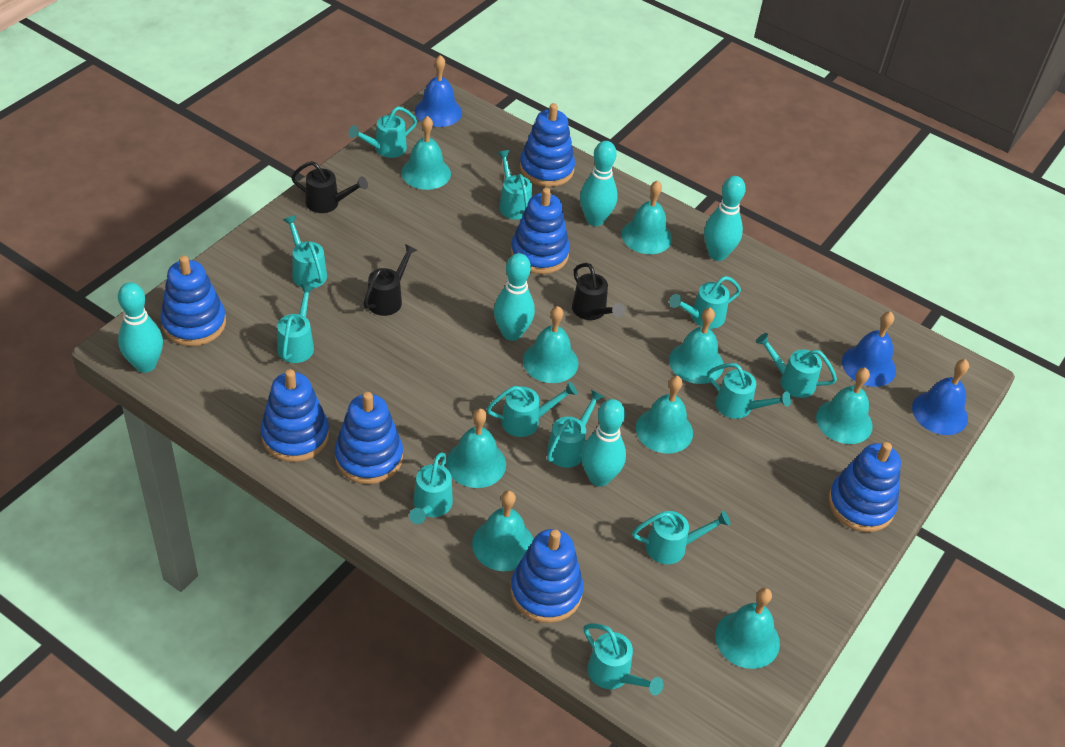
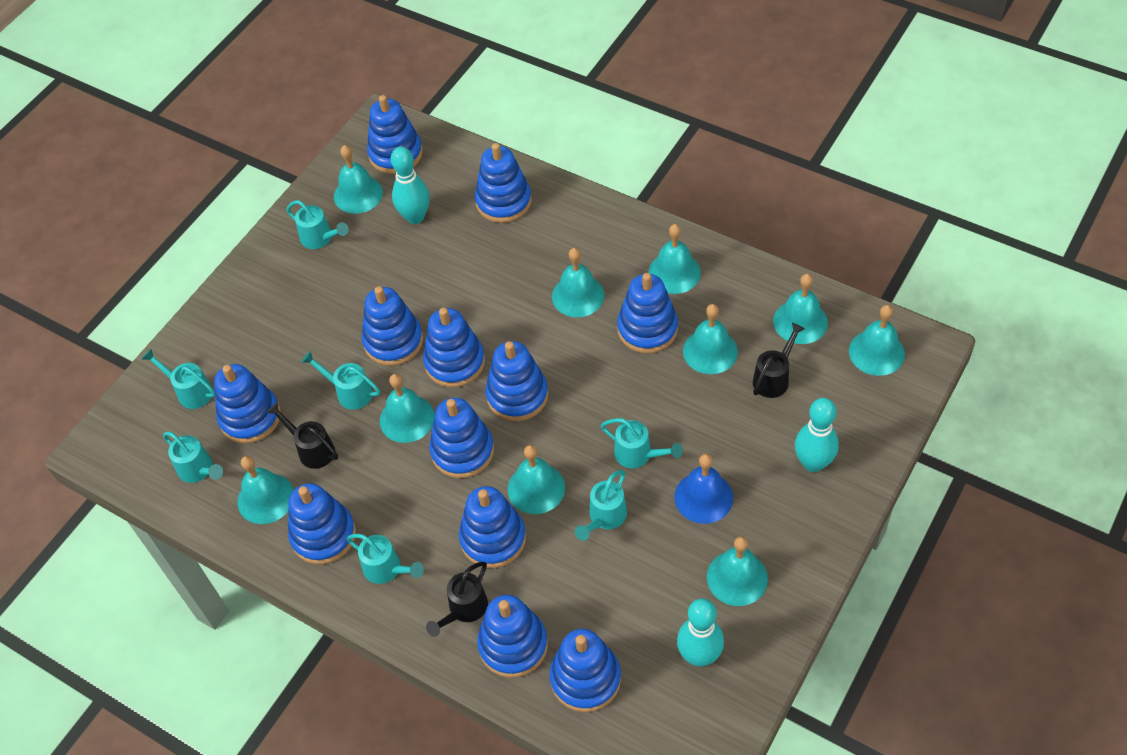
blue bell: [415,55,462,127] [842,311,896,387] [912,359,969,435] = 3 -> [674,454,733,524] = 1
blue stacking toy: [160,255,226,346] [261,369,329,462] [335,392,403,484] [510,529,584,623] [511,188,570,274] [520,103,575,187] [828,442,901,532] = 7 -> [214,364,281,443] [288,483,356,564] [362,286,423,366] [367,95,423,174] [423,308,485,387] [429,398,494,478] [459,486,526,568] [475,143,532,223] [477,595,548,678] [486,341,548,421] [550,629,621,712] [617,273,678,353] = 12
turquoise bell: [401,116,451,190] [446,409,506,488] [472,491,534,571] [523,306,579,383] [622,180,672,254] [636,376,693,454] [669,308,724,384] [715,588,780,669] [816,368,873,444] = 9 -> [237,456,294,524] [334,145,383,214] [380,374,435,443] [508,445,565,514] [552,248,605,317] [648,224,701,294] [683,304,738,374] [707,536,768,606] [773,274,828,344] [849,305,905,376] = 10
turquoise bowling pin: [118,282,163,373] [494,253,535,341] [580,141,618,226] [581,399,626,487] [704,176,746,261] = 5 -> [391,147,430,224] [677,598,724,666] [795,398,839,472] = 3
turquoise watering can: [277,284,315,363] [283,215,327,288] [349,106,417,158] [409,452,453,524] [487,382,578,437] [497,150,532,220] [547,390,604,468] [584,624,664,695] [632,511,730,564] [669,276,741,329] [707,363,791,419] [756,333,837,398] = 12 -> [142,349,215,409] [163,432,223,483] [286,200,349,249] [302,351,380,410] [346,534,424,584] [575,470,627,541] [601,418,683,468] = 7

